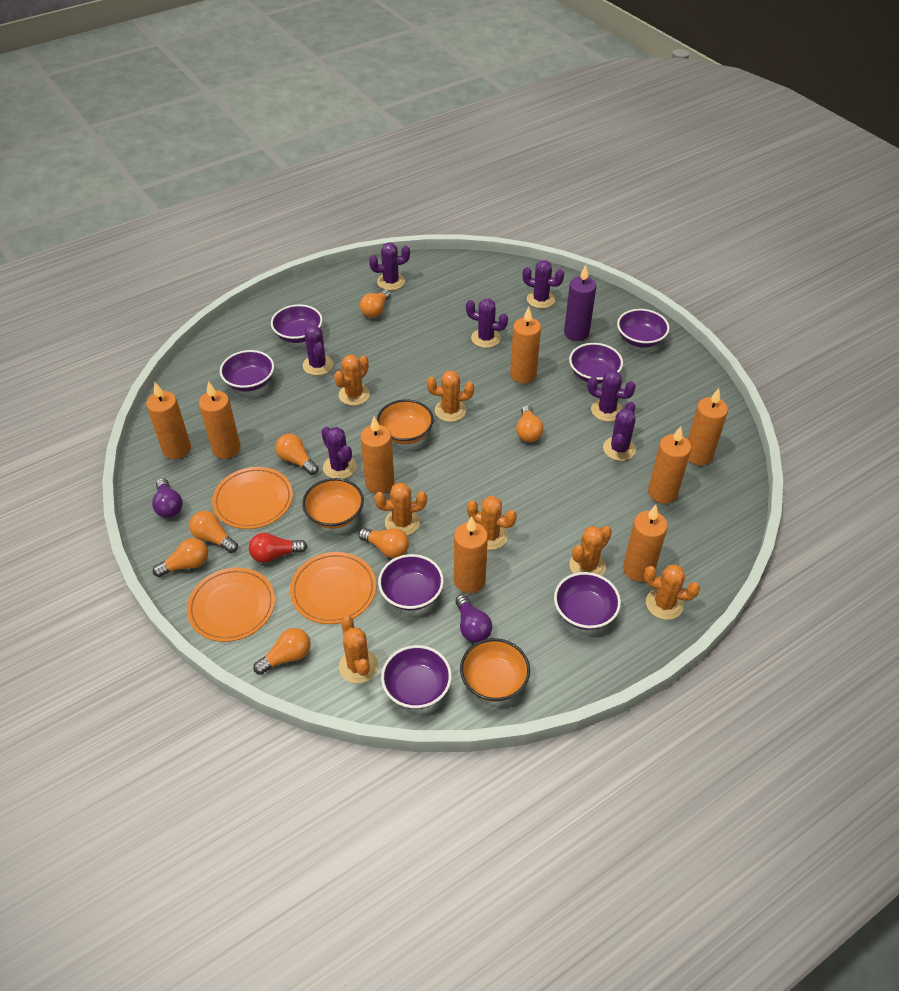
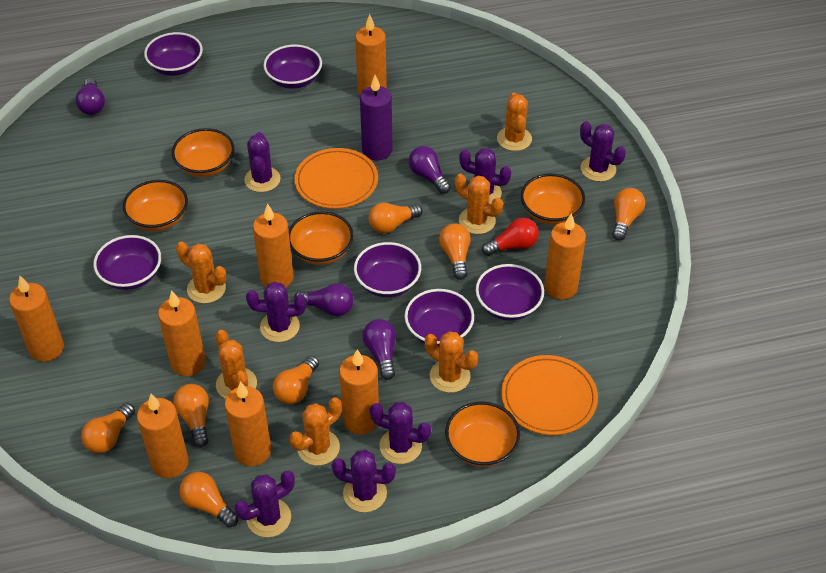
orange bowl: [302,478,364,529] [377,400,434,444] [460,638,530,702] = 3 -> [123,180,188,231] [172,128,234,177] [289,211,354,265] [445,401,520,467] [521,174,585,225] = 5
orange cactus: [334,355,370,406] [339,616,378,683] [374,482,427,536] [427,370,474,422] [467,496,517,550] [570,526,612,576] [644,565,700,620] = 7 -> [176,242,226,304] [215,330,257,399] [289,397,342,466] [425,331,478,393] [455,174,503,234] [497,92,532,151] = 6
orange plate: [187,567,275,642] [212,467,293,529] [290,552,376,624] = 3 -> [294,148,378,209] [501,355,598,435] = 2
purple bowl: [220,350,274,392] [271,304,323,343] [378,554,444,611] [381,645,452,709] [554,572,621,630] [569,343,623,384] [617,309,670,348] = 7 -> [93,235,161,290] [144,32,203,76] [263,45,322,89] [354,242,421,297] [405,289,474,347] [476,264,544,321] = 6
purple light bulb: [152,478,183,518] [456,595,492,643] = 2 -> [75,78,105,115] [294,283,354,316] [363,319,396,380] [409,146,451,194] = 4

